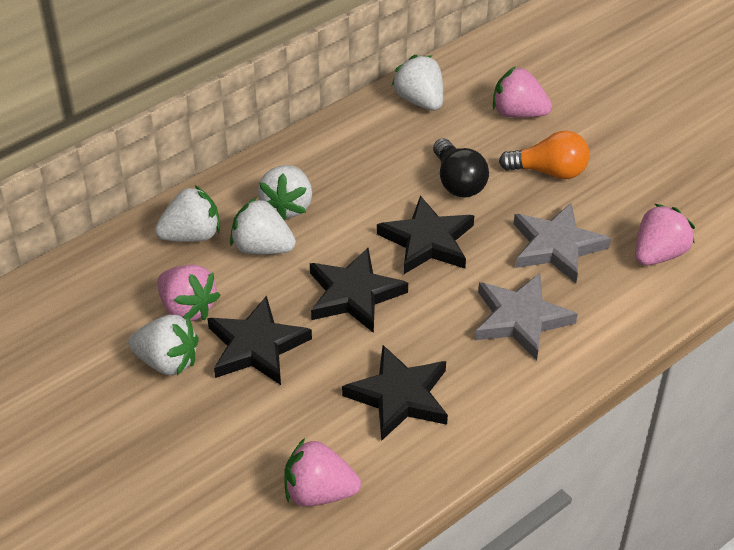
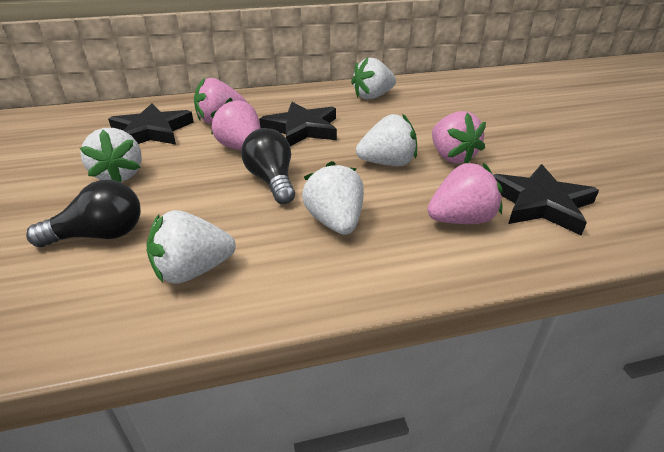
black light bulb: [433,138,489,198] = 1 -> [26,180,141,247] [241,128,295,204] = 2
black star: [207,296,312,385] [310,248,408,333] [342,345,448,441] [377,196,474,274] = 4 -> [108,103,194,145] [259,102,337,146] [493,164,599,235] = 3
grey star: [475,273,578,360] [514,203,611,283] = 2 -> none = 0
orange light bulb: [499,131,589,179] = 1 -> none = 0

